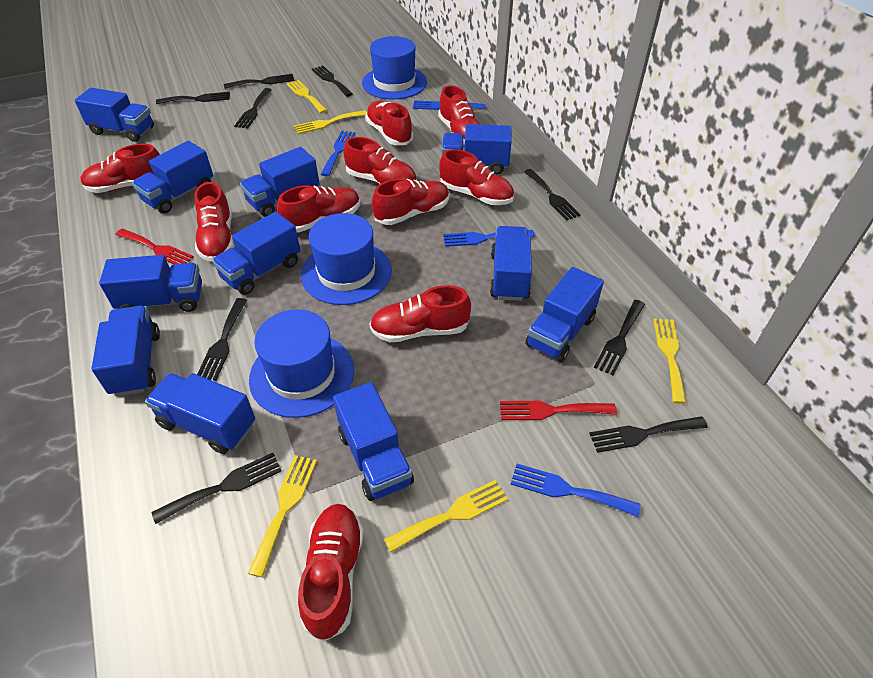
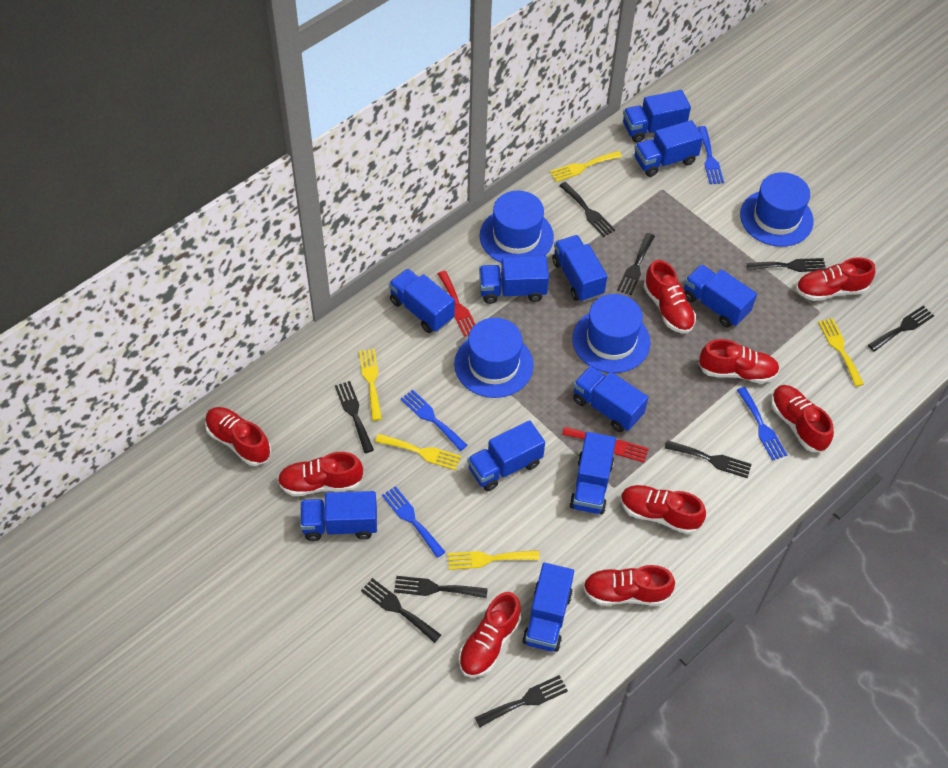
blue hat: [249,309,354,418] [301,213,392,305] [362,36,427,99] = 3 -> [454,318,534,398] [480,191,554,263] [572,294,651,373] [740,172,814,247] = 4
red shoe: [80,144,160,193] [194,182,234,262] [277,185,360,233] [298,504,364,642] [343,137,417,184] [365,101,413,145] [370,285,471,342] [372,179,450,225] [438,85,479,144] [439,149,514,205] = 10 -> [205,407,271,466] [277,452,363,496] [459,592,521,677] [583,565,675,606] [621,485,706,534] [643,260,696,333] [698,339,780,384] [771,385,834,452] [796,257,875,301] = 9

